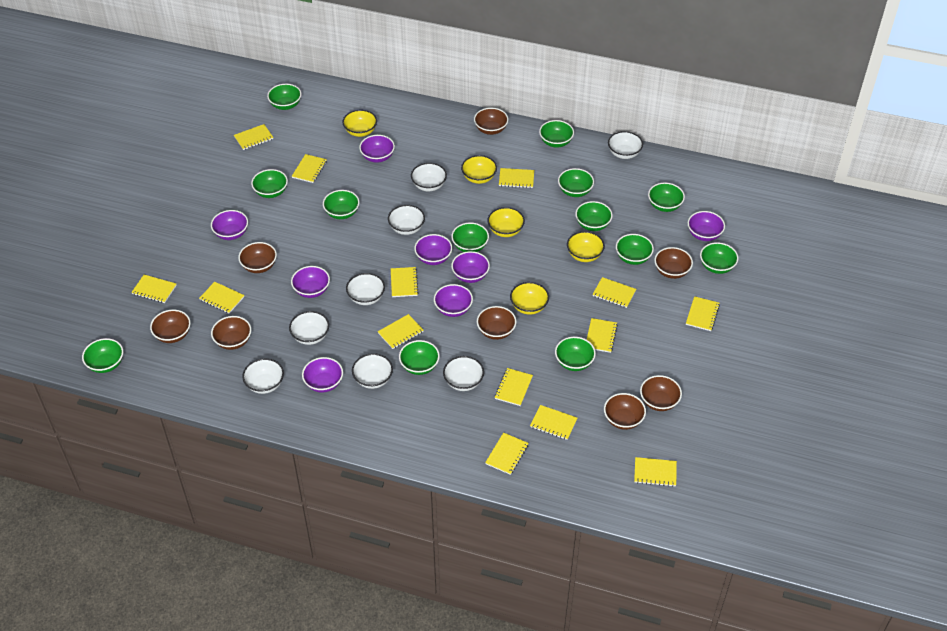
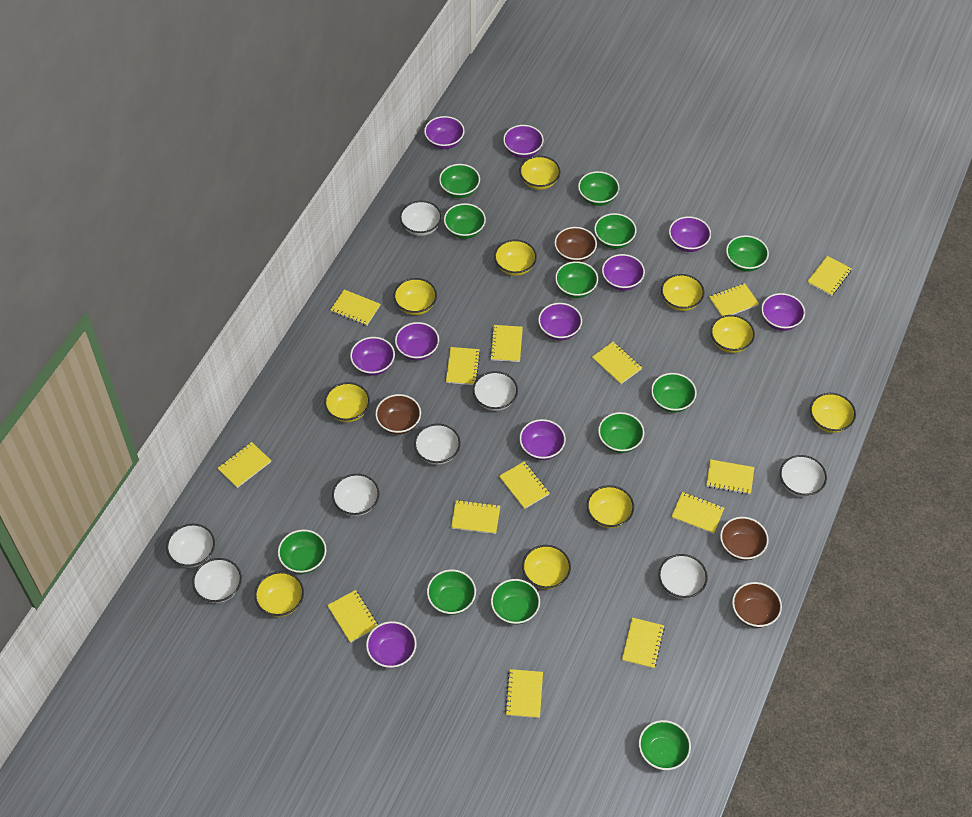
brown bowl: [150,310,191,343] [211,316,251,350] [238,242,277,273] [474,108,508,135] [477,306,517,340] [604,393,646,430] [640,375,682,411] [654,247,693,279] = 8 -> [375,394,421,435] [554,227,597,262] [720,517,769,560] [732,582,782,628] = 4
green bowl: [82,338,123,373] [251,169,288,198] [267,84,301,110] [323,190,359,219] [399,340,440,375] [451,222,489,252] [539,120,574,148] [555,337,596,371] [558,168,594,197] [575,201,613,231] [616,234,654,265] [648,183,685,212] [700,242,738,274] = 13 -> [278,529,326,574] [427,570,476,615] [439,164,480,198] [444,203,486,239] [491,579,540,625] [555,261,598,298] [578,171,620,206] [594,213,636,249] [598,412,644,453] [639,720,691,770] [651,373,697,413] [726,235,769,272] = 12
purple bowl: [211,210,248,240] [291,266,330,298] [302,357,343,393] [359,135,395,163] [414,234,452,265] [434,284,473,317] [451,251,490,283] [688,211,725,241] = 8 -> [350,337,395,376] [366,621,417,668] [395,322,439,361] [424,116,465,149] [503,125,544,158] [519,419,566,460] [538,303,582,341] [602,254,645,291] [669,216,711,252] [761,293,805,331] = 10
yellow bowl: [342,110,377,137] [461,155,497,184] [487,207,525,237] [510,282,549,315] [567,231,605,262] = 5 -> [255,571,304,617] [324,382,370,422] [394,278,437,315] [494,240,537,276] [519,156,560,190] [522,545,571,589] [587,485,634,528] [661,274,705,311] [711,315,755,353] [810,393,856,433] = 10

